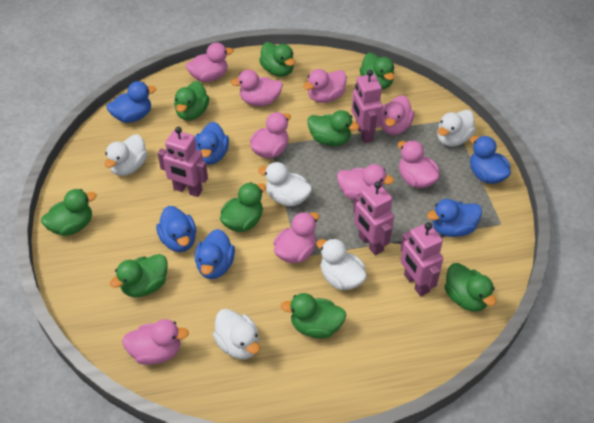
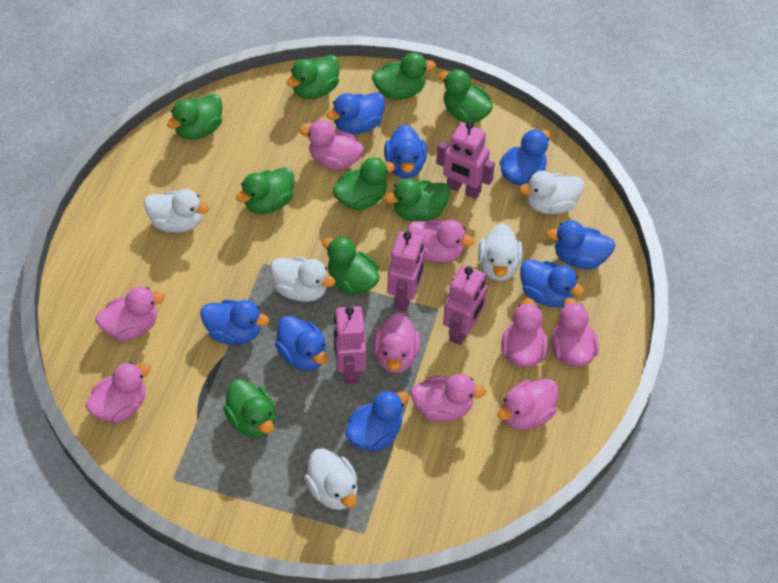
blue duck: [107,81,156,123] [156,206,196,252] [195,122,229,164] [195,229,235,279] [427,199,482,237] [470,136,511,184] = 6 -> [200,300,269,344] [275,316,328,371] [327,92,385,134] [345,390,410,452] [384,124,427,179] [500,129,551,186] [520,259,584,307] [546,220,616,269] = 8

